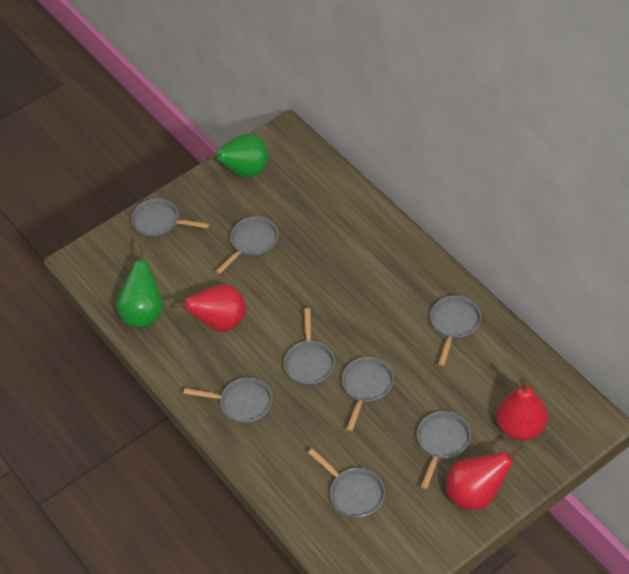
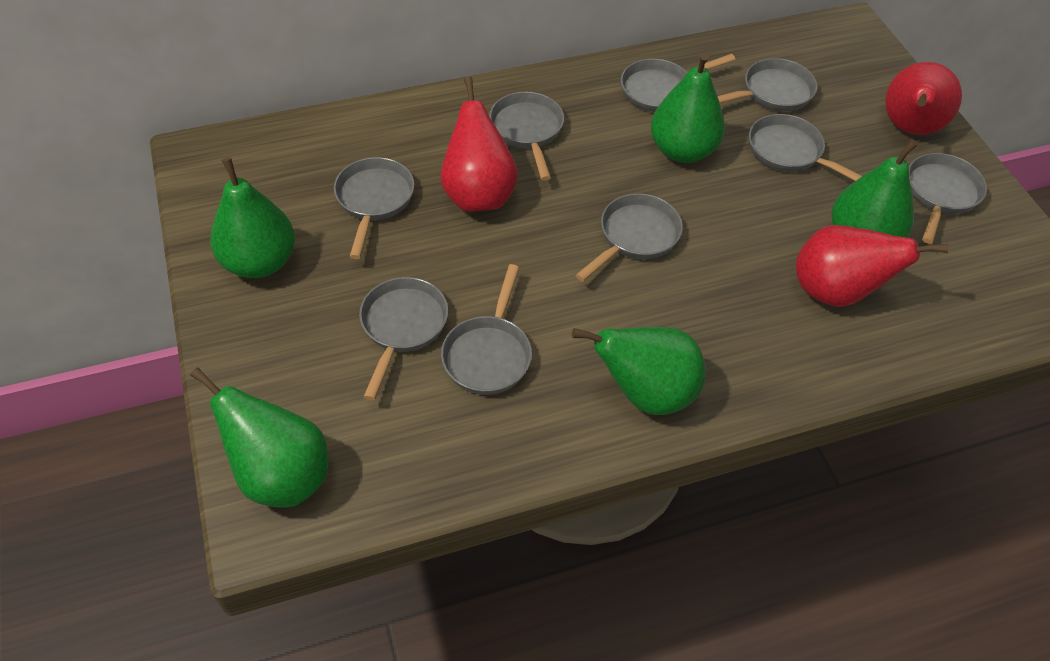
green pear: [116,244,163,327] [206,134,269,178] = 2 -> [190,367,328,508] [210,157,295,278] [572,327,706,415] [651,53,725,163] [832,139,918,237] = 5
grey pan: [131,198,210,238] [183,377,272,424] [215,216,278,274] [284,308,335,386] [308,448,385,518] [342,357,394,431] [417,411,471,489] [431,295,481,366] = 8 -> [334,157,414,259] [359,277,448,400] [441,264,532,395] [489,92,564,181] [575,193,683,282] [621,54,736,112] [718,58,817,112] [749,114,862,181] [909,153,987,244] = 9

